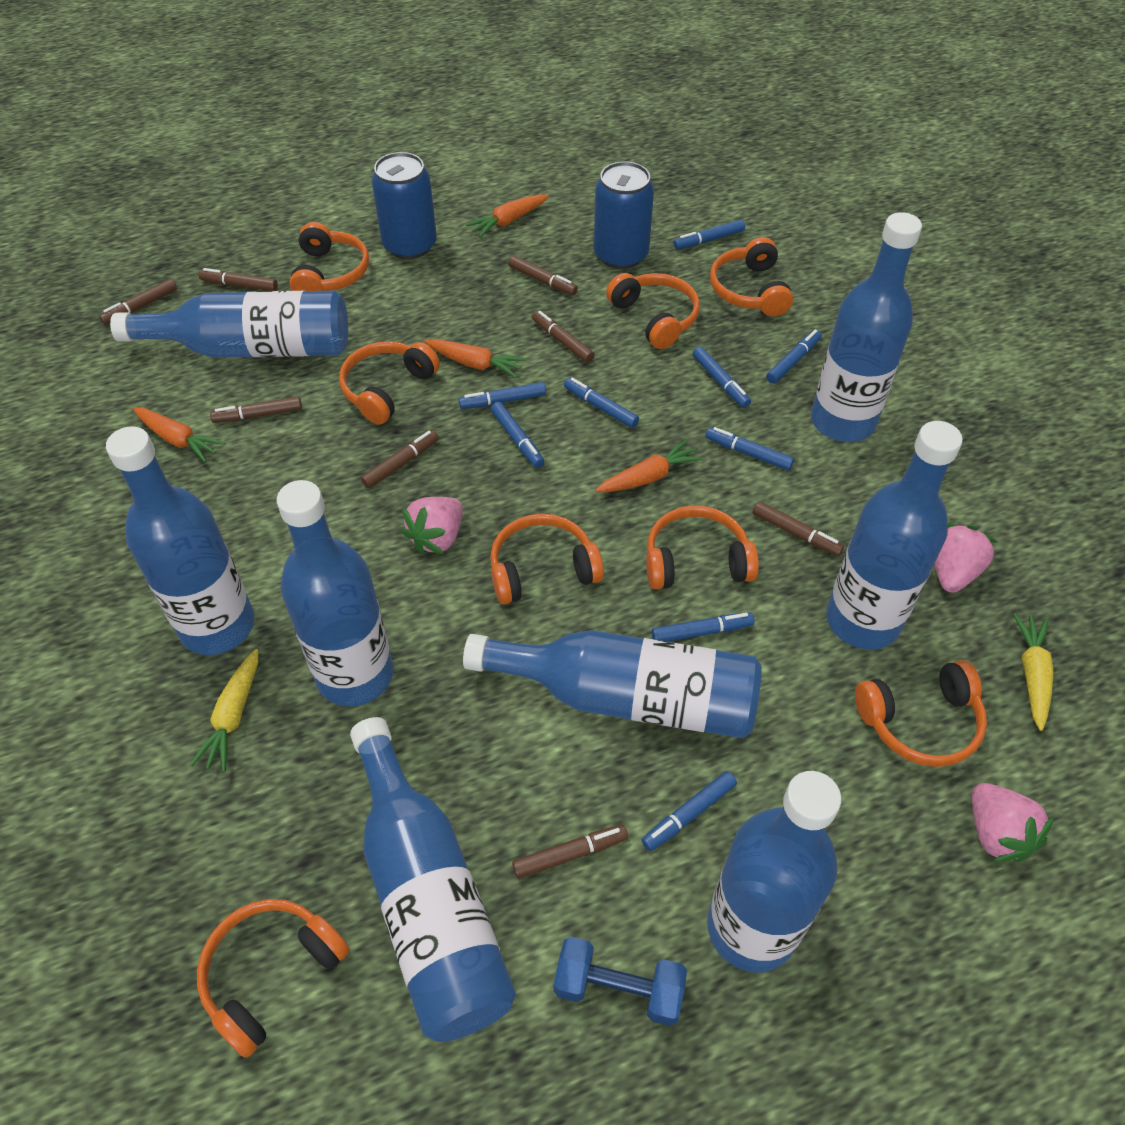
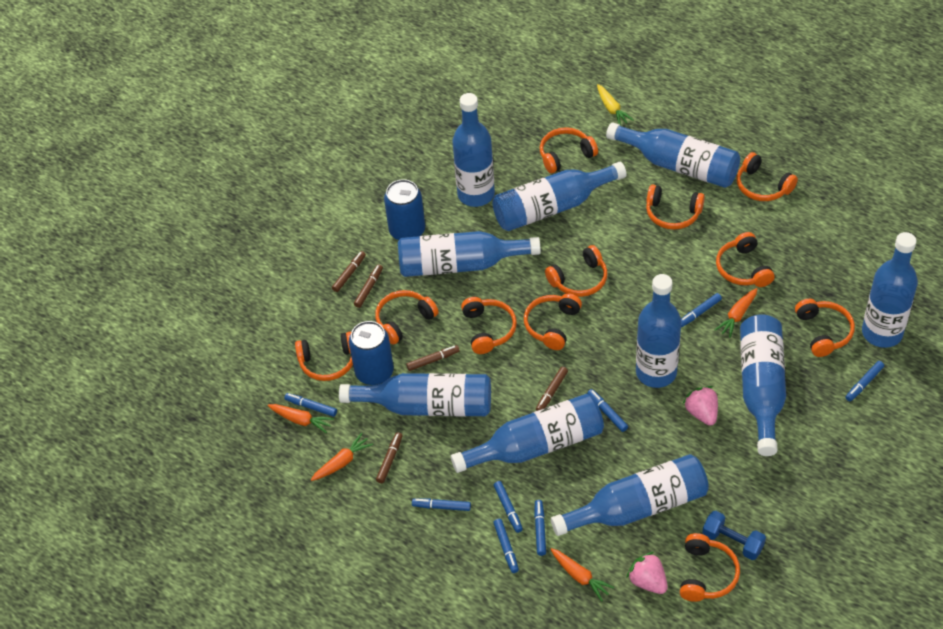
blue bottle: [106,426,254,655] [110,291,348,358] [277,480,394,706] [350,717,516,1042] [463,630,762,738] [707,771,842,972] [811,212,922,442] [826,421,963,649] = 8 -> [339,373,491,417] [398,231,541,277] [451,394,604,473] [452,93,495,207] [492,162,627,231] [551,454,709,536] [606,122,740,188] [636,274,681,388] [740,314,786,456] [862,232,918,348] = 10
blue marker: [459,382,546,409] [491,402,544,468] [564,378,639,428] [642,771,737,851] [652,612,754,642] [674,220,745,249] [693,347,751,408] [705,427,794,471] [766,330,822,384] = 9 -> [284,393,337,417] [412,498,471,511] [493,481,523,533] [493,519,519,573] [534,500,546,556] [587,389,628,432] [681,293,722,327] [845,361,884,401] = 8
brown marker: [99,279,177,325] [199,268,278,291] [210,396,302,423] [361,430,439,489] [508,256,578,295] [512,825,628,879] [532,311,594,363] [752,501,844,556] = 8 -> [332,251,366,292] [354,264,383,308] [376,432,403,483] [406,345,460,371] [536,367,568,411] = 5
orange headphones: [197,899,350,1058] [290,222,369,291] [339,341,440,424] [490,514,604,605] [606,273,700,349] [646,506,759,589] [710,237,793,316] [855,660,987,767] = 8 -> [295,332,353,381] [375,290,439,344] [461,297,517,354] [524,293,582,350] [540,127,598,173] [545,245,608,297] [646,185,705,230] [680,533,740,602] [716,232,775,287] [737,152,798,201] [795,299,855,357] = 11
pink strawberry: [401,497,463,555] [934,524,997,593] [972,783,1054,862] = 3 -> [627,552,668,594] [683,386,718,426] = 2
yellow carrot: [190,649,258,772] [1013,613,1054,731] = 2 -> [597,84,634,126] = 1

